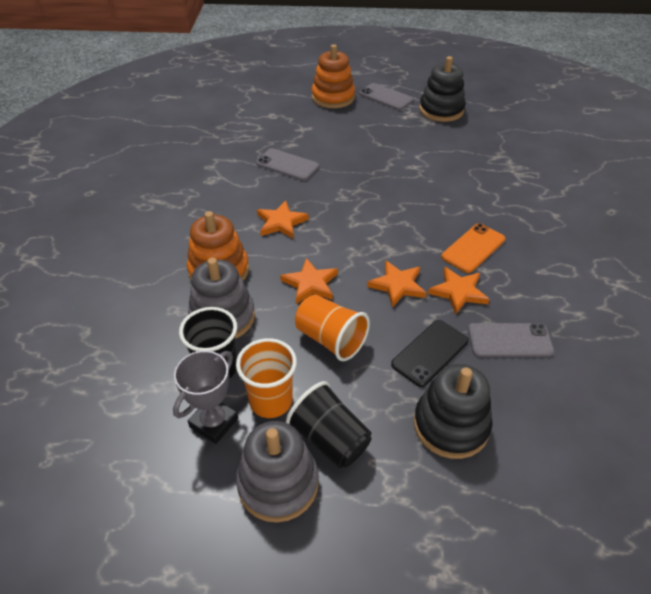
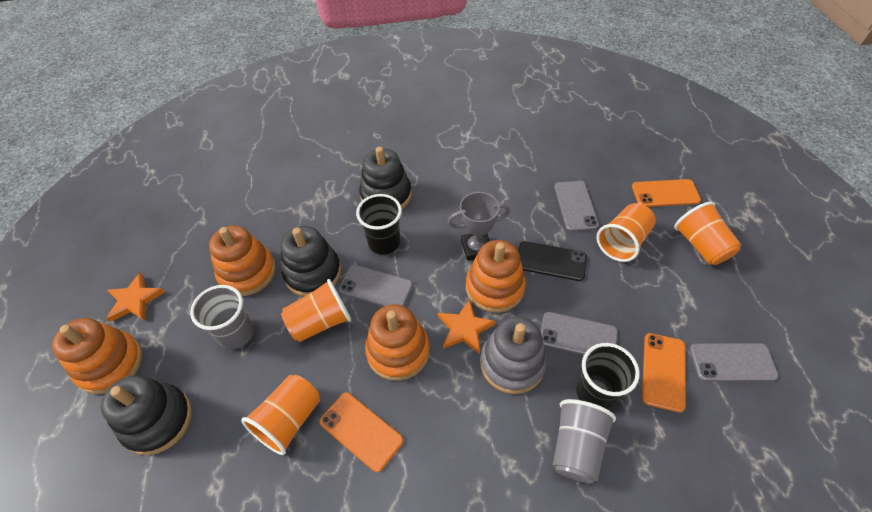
black stacking toy: [414,364,493,459] [419,56,466,122] = 2 -> [101,375,192,455] [280,226,341,296] [359,147,412,209] = 3
grey cup: none = 0 -> [190,285,254,349] [552,399,616,484] = 2
grey phone: [256,148,319,181] [359,83,414,110] [468,323,554,357] = 3 -> [339,265,413,307] [541,312,618,355] [554,181,599,231] [690,343,779,381] = 4
grey stacking toy: [188,258,255,339] [236,421,319,523] = 2 -> [480,316,547,394] = 1
orange cup: [236,338,297,418] [295,295,370,361] = 2 -> [241,375,320,455] [281,279,351,342] [596,203,656,262] [674,202,741,265] = 4
orange phone: [441,223,506,273] = 1 -> [319,392,404,472] [632,179,701,207] [642,333,686,413] = 3
orange stacking toy: [187,211,249,281] [312,44,355,108] = 2 -> [52,318,142,394] [209,225,276,296] [365,304,430,381] [466,240,526,313] = 4
orange star: [257,200,309,239] [280,258,338,304] [367,260,426,307] [428,267,490,315] = 4 -> [106,272,165,322] [438,299,496,354] = 2

